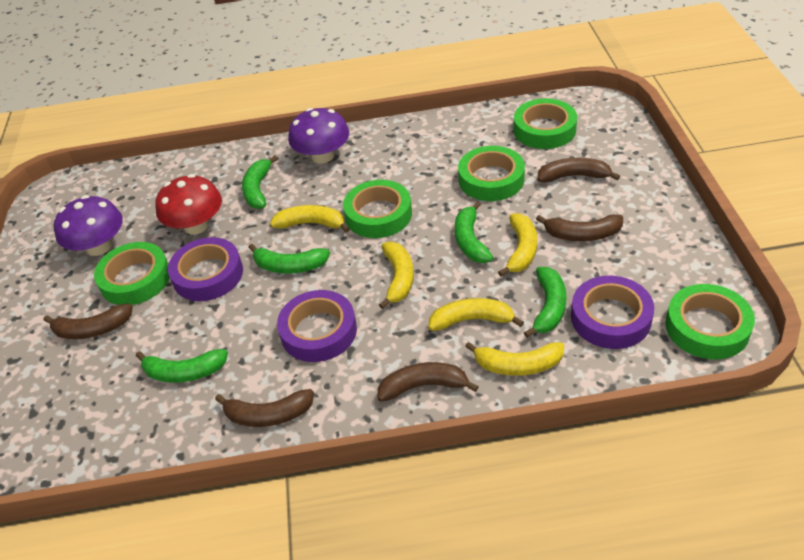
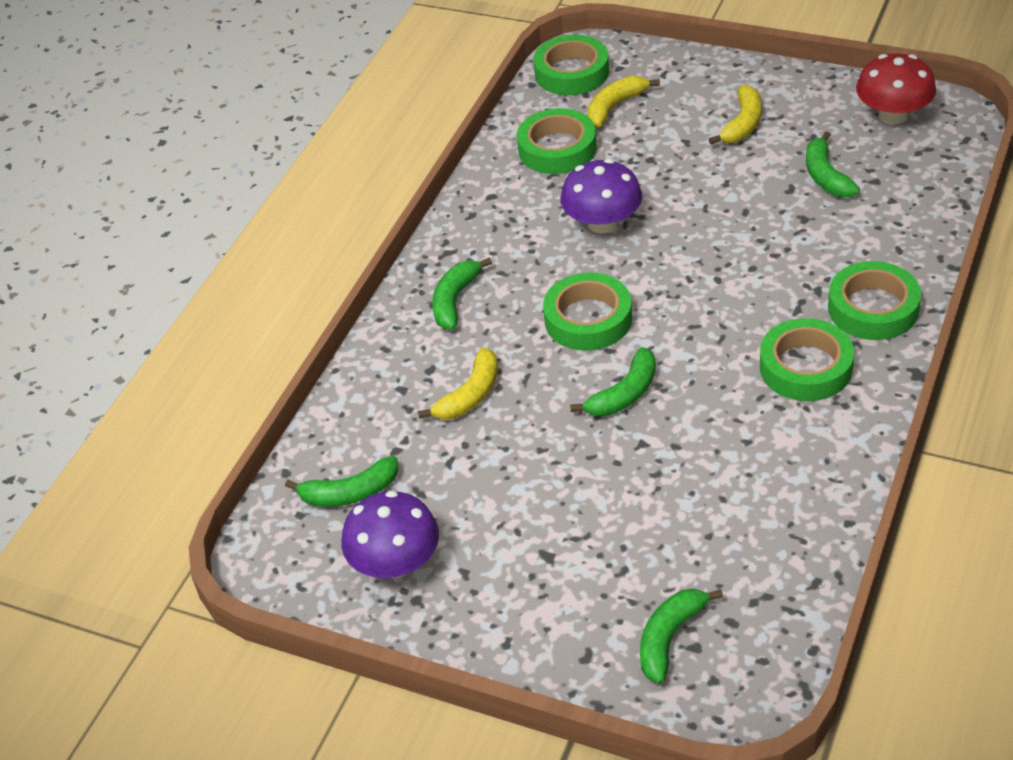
brown banana: [44,303,133,339] [215,389,314,427] [377,362,479,402] [536,214,623,241] [537,158,620,183] = 5 -> none = 0
purple tape: [168,237,243,301] [277,290,357,362] [571,276,654,349] = 3 -> none = 0
yellow banana: [270,205,350,233] [379,242,414,309] [429,298,524,331] [465,342,564,376] [498,213,537,276] = 5 -> [418,347,498,420] [588,76,660,127] [709,85,762,145] = 3

